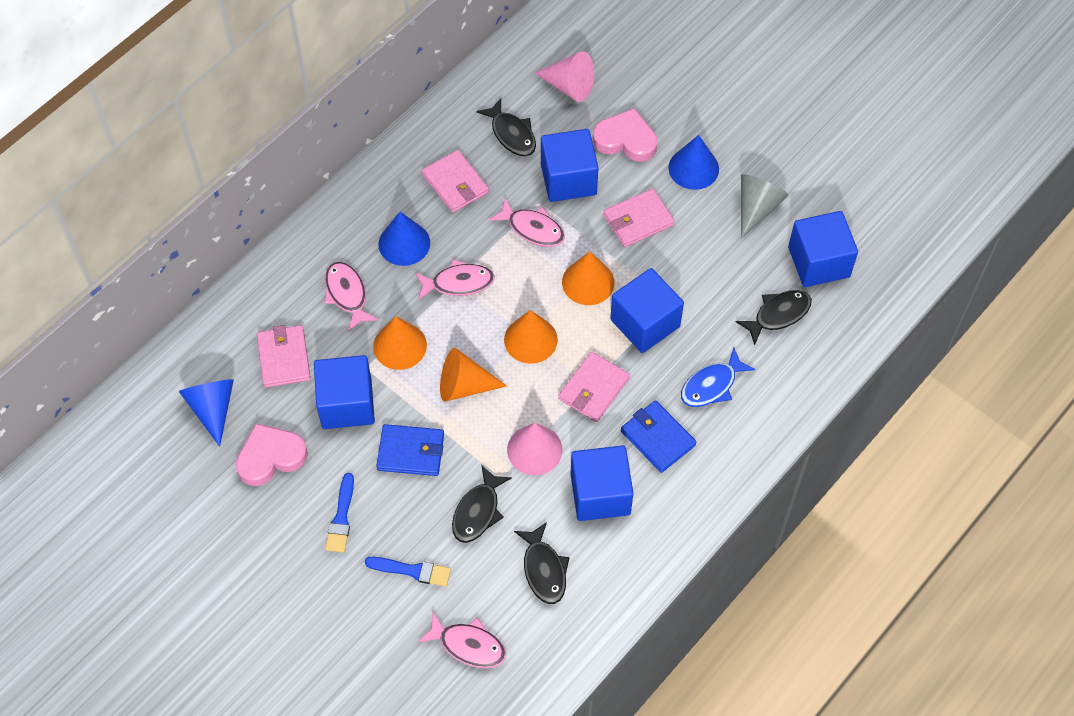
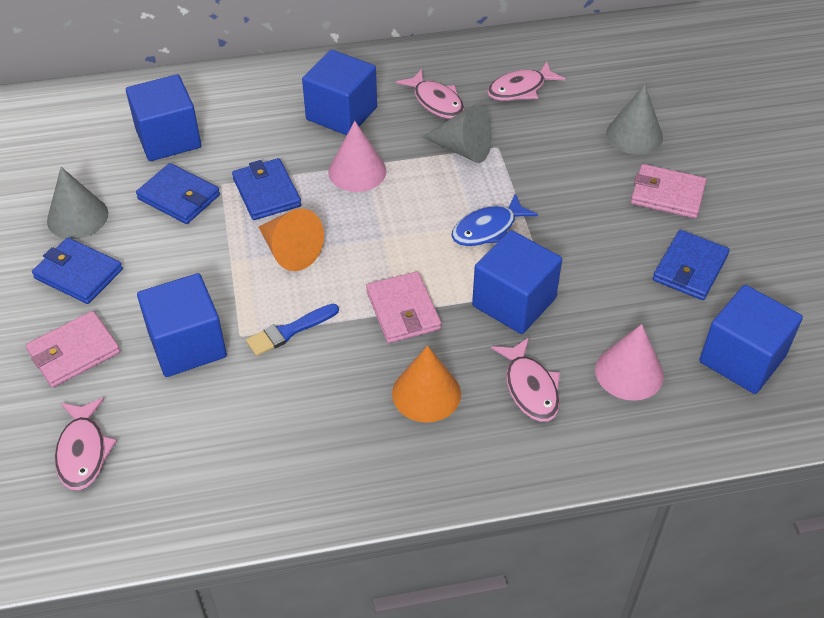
black fish: [452,465,512,543] [476,98,536,156] [514,522,570,604] [736,290,812,345] = 4 -> none = 0
blue brush: [325,473,354,553] [365,557,451,587] = 2 -> [246,304,339,356] = 1
blue cone: [179,379,234,447] [378,212,430,266] [668,135,719,190] = 3 -> none = 0
blue wallet: [376,424,444,476] [621,400,696,473] = 2 -> [32,238,123,304] [136,163,220,224] [232,158,301,220] [653,230,730,300] = 4
grey cone: [741,174,789,239] = 1 -> [47,167,108,239] [423,104,492,163] [606,85,663,154] = 3
orange cone: [373,316,427,370] [440,348,507,402] [504,310,558,364] [562,251,614,305] = 4 -> [258,209,324,271] [392,346,461,423] = 2
pink heart: [236,423,308,486] [593,108,658,162] = 2 -> none = 0
pink wallet: [257,325,311,388] [422,150,489,213] [558,352,630,422] [604,189,675,247] = 4 -> [26,311,120,388] [366,271,441,343] [631,164,707,219] = 3

